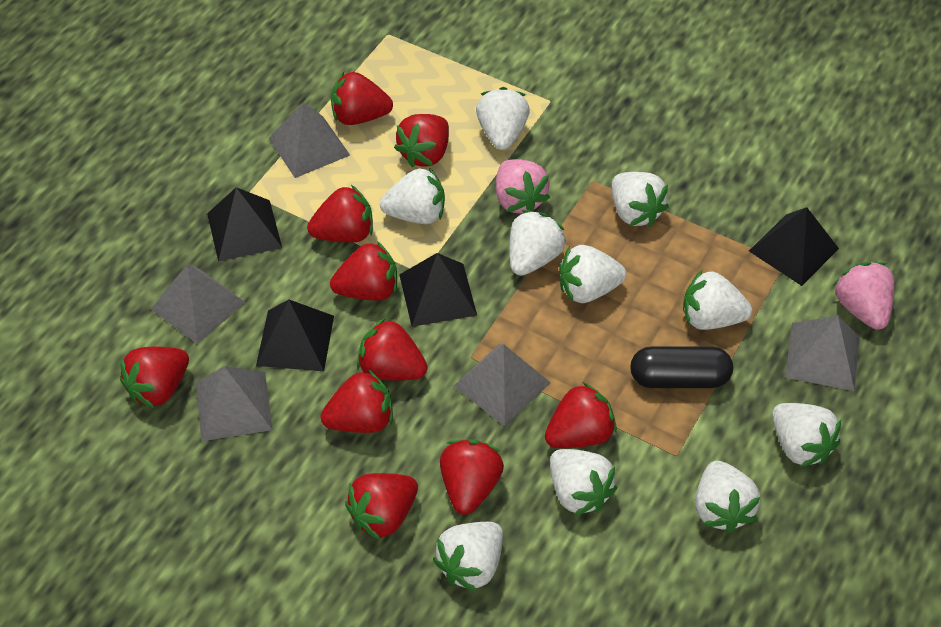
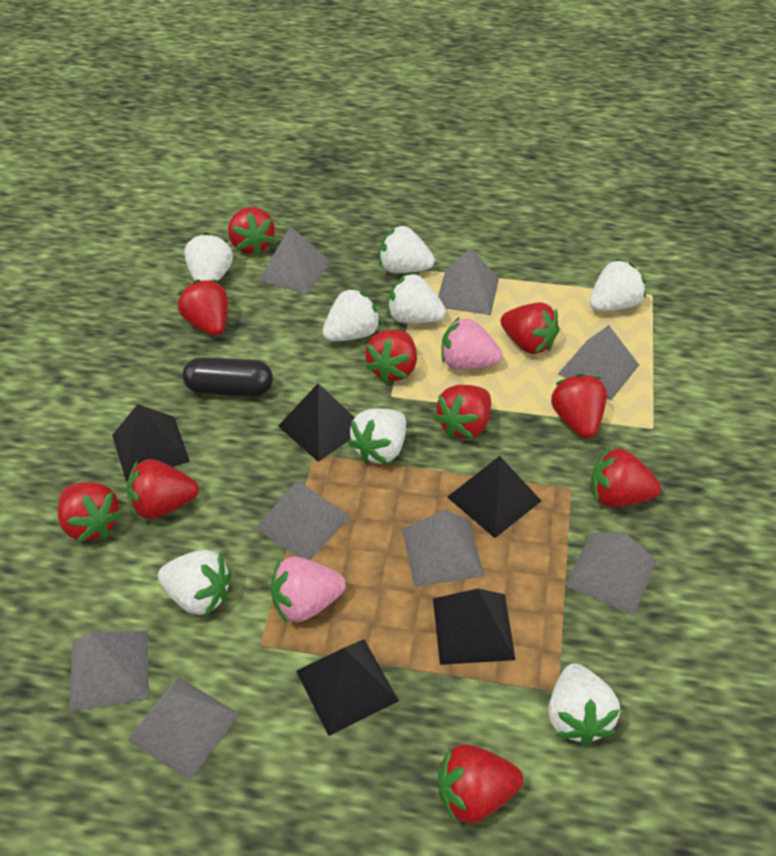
black pyramid: [207,187,282,262] [256,300,334,371] [399,253,477,327] [749,207,839,286] = 4 -> [112,404,190,481] [278,383,355,462] [296,639,399,736] [433,589,516,665] [447,456,541,538] = 5
grey pyramid: [151,264,245,344] [196,366,272,441] [269,103,350,178] [454,344,550,426] [785,316,860,391] = 5 -> [69,631,149,712] [128,677,239,781] [255,480,350,560] [258,226,331,295] [402,510,484,587] [438,248,499,315] [558,325,639,400] [565,532,657,616] = 8
white strawberry: [380,168,445,224] [433,522,503,592] [476,87,530,150] [509,210,566,276] [550,449,617,516] [559,245,626,303] [612,172,669,227] [683,269,752,330] [695,461,760,533] [772,403,841,467] = 10 -> [158,550,232,616] [184,232,233,283] [323,288,381,341] [348,409,406,464] [379,225,435,273] [387,273,446,323] [548,663,620,746] [589,259,646,311] = 8

